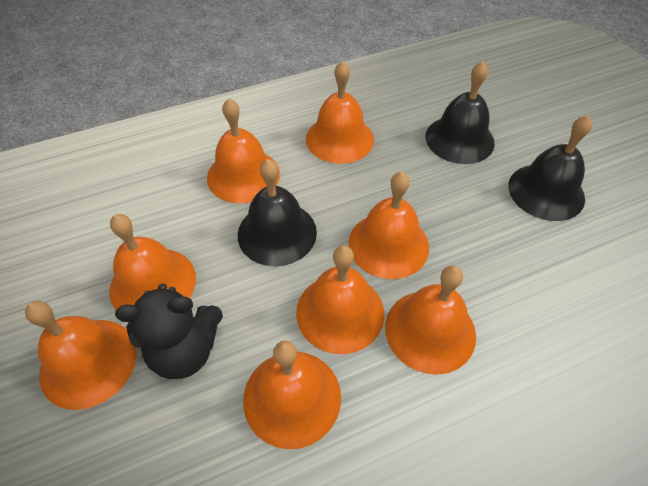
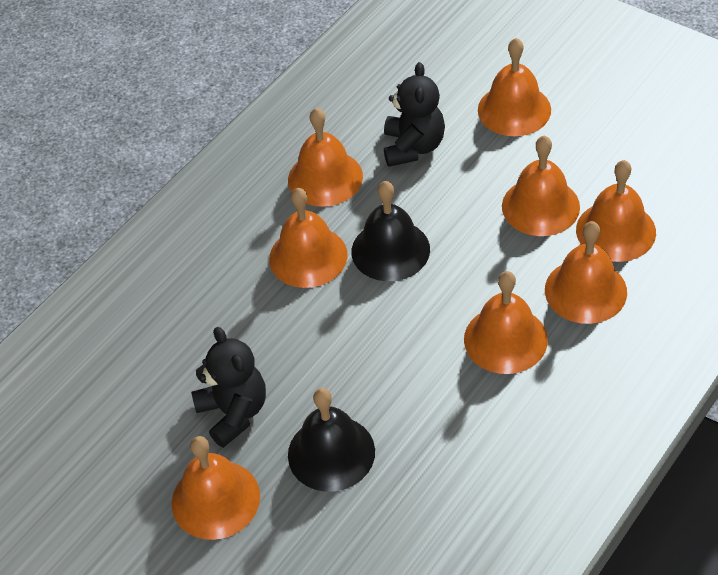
black bell: [238,159,317,267] [426,61,495,164] [508,115,592,221] = 3 -> [288,388,375,492] [352,181,430,281] = 2
black teddy bear: [115,284,223,379] = 1 -> [191,327,266,448] [384,62,445,167] = 2

